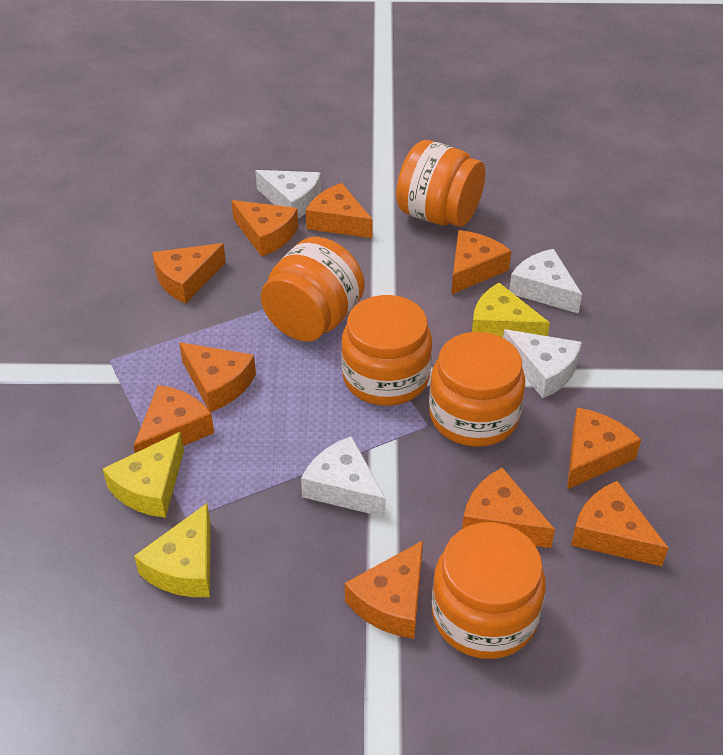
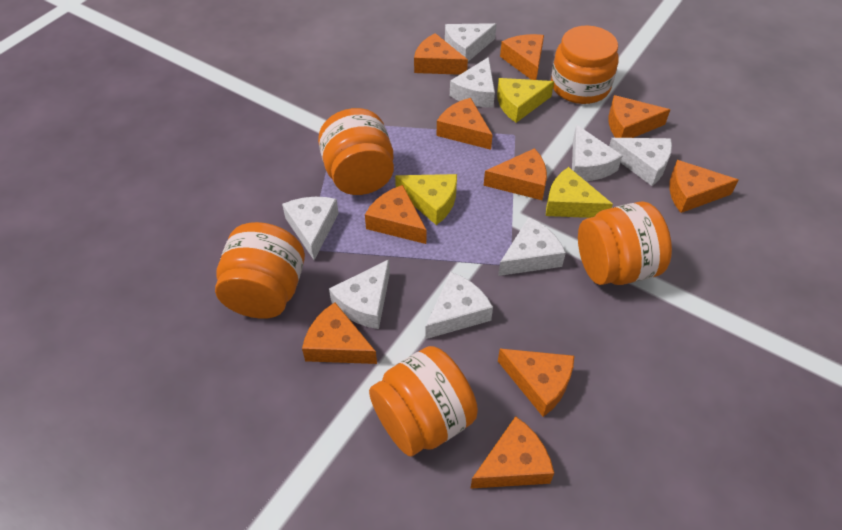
white cheese: [255,170,321,218] [301,436,386,517] [503,329,582,398] [509,249,582,313] = 4 -> [282,197,339,260] [329,259,390,329] [425,272,493,339] [445,23,497,61] [450,57,495,108] [498,217,566,276] [572,125,623,181] [609,138,672,186] = 8

